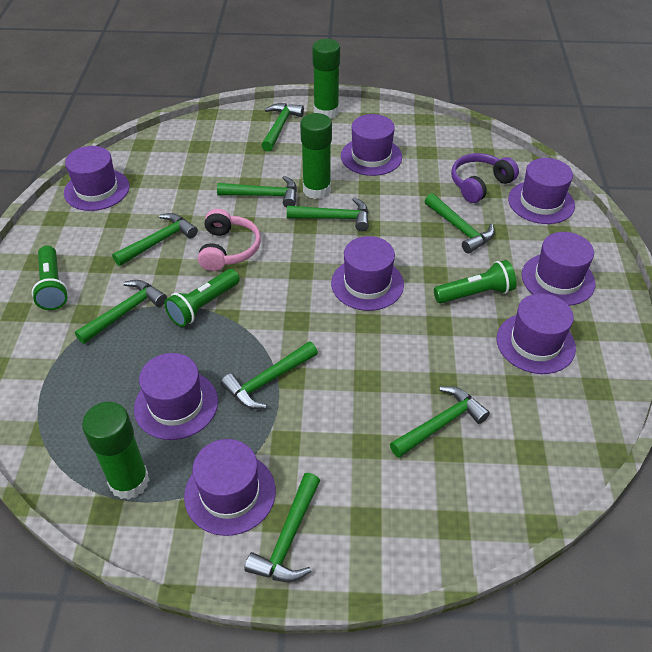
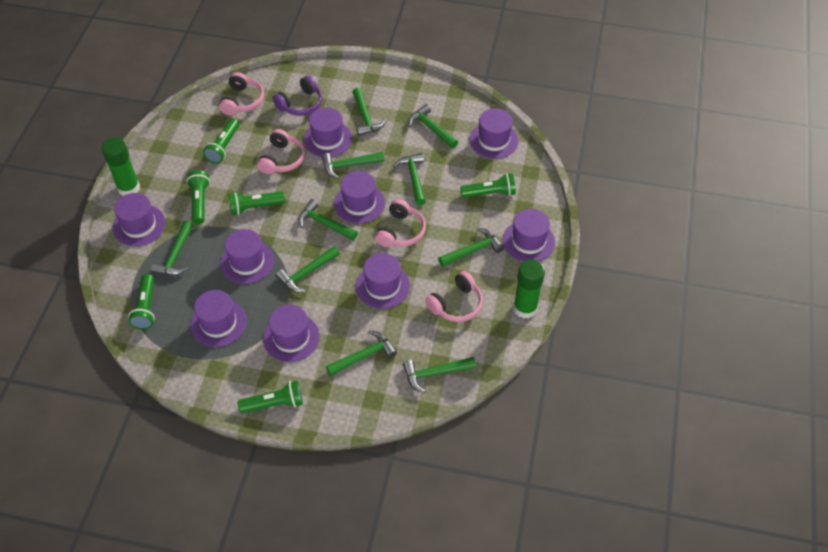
green flashlight: [32,246,68,310] [164,269,240,327] [434,260,516,303] = 3 -> [128,274,155,330] [186,170,210,224] [203,119,239,164] [229,191,285,216] [238,381,303,414] [460,173,516,198] = 6
green glue stick: [82,402,149,500] [300,113,332,199] [312,39,340,119] = 3 -> [101,138,140,196] [513,259,545,319] = 2
green hammer: [75,280,167,344] [112,213,198,266] [217,176,297,208] [221,341,318,409] [244,473,320,582] [261,103,304,151] [287,197,369,231] [390,386,490,458] [425,193,495,253] = 9 -> [151,221,193,275] [276,246,340,292] [298,199,358,241] [322,152,384,179] [326,331,397,376] [353,88,386,136] [393,153,426,205] [403,357,476,393] [408,104,458,148] [438,228,504,267] = 10
pink headphones: [198,209,261,271] = 1 -> [219,72,264,115] [257,129,305,174] [375,199,426,247] [425,271,483,322] = 4
purple hat: [64,146,130,211] [134,353,218,440] [184,439,276,536] [331,236,404,311] [341,114,402,176] [497,293,576,374] [508,158,575,224] [522,232,596,306] = 8 -> [113,193,166,246] [191,290,247,347] [220,229,274,284] [263,304,320,362] [303,107,352,157] [334,171,385,224] [356,253,410,309] [470,109,518,159] [503,209,555,262] = 9

